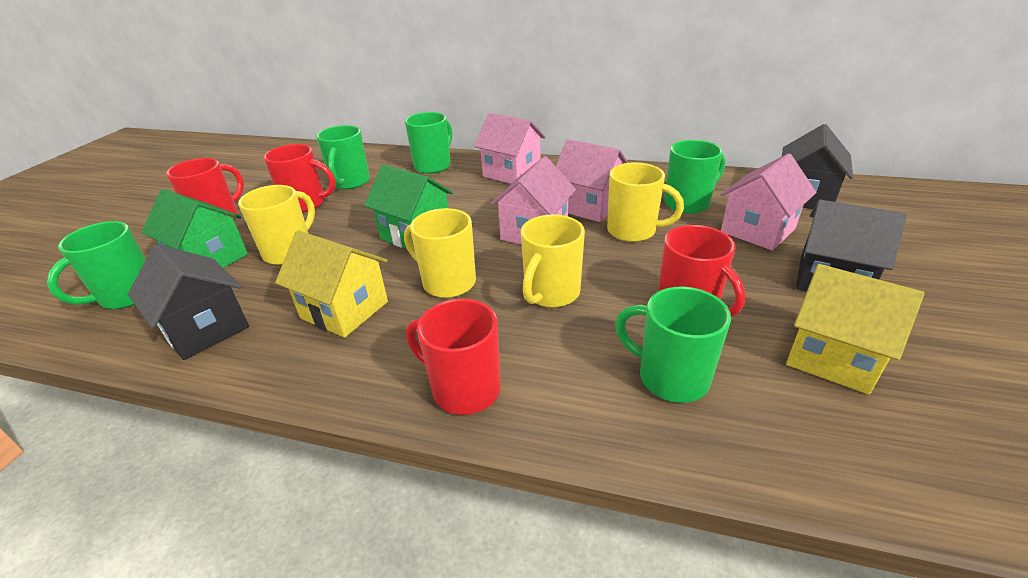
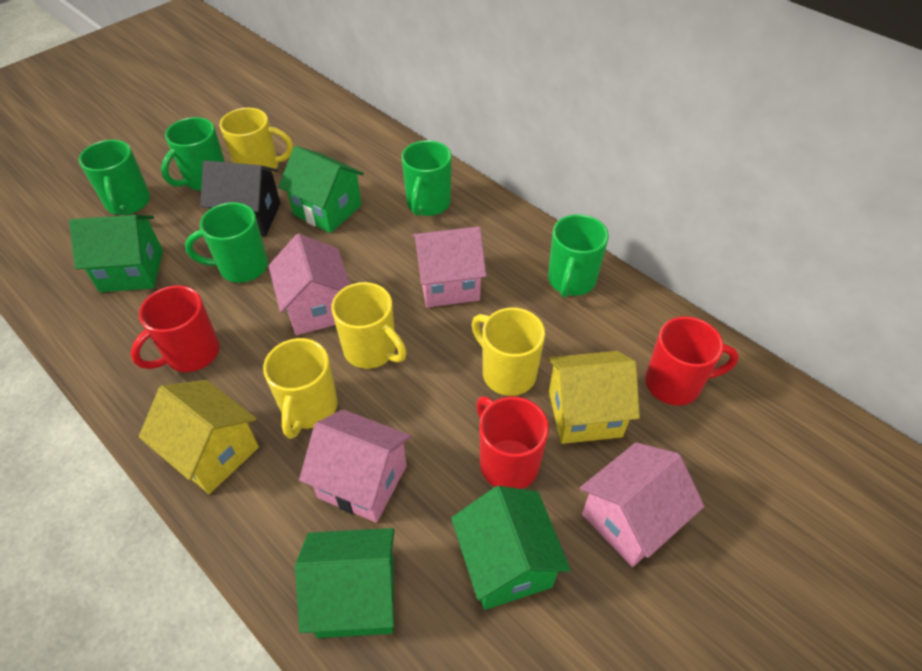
black house: [128,244,249,360] [782,124,853,209] [796,200,907,291] = 3 -> [200,160,280,236] = 1
green house: [141,189,248,268] [364,164,453,249] = 2 -> [69,215,163,292] [279,146,364,233] [295,528,395,638] [451,486,571,610] = 4
red mug: [166,158,244,220] [263,144,336,212] [406,299,501,415] [658,225,745,317] = 4 -> [130,285,220,372] [476,396,549,489] [645,316,739,406] = 3

